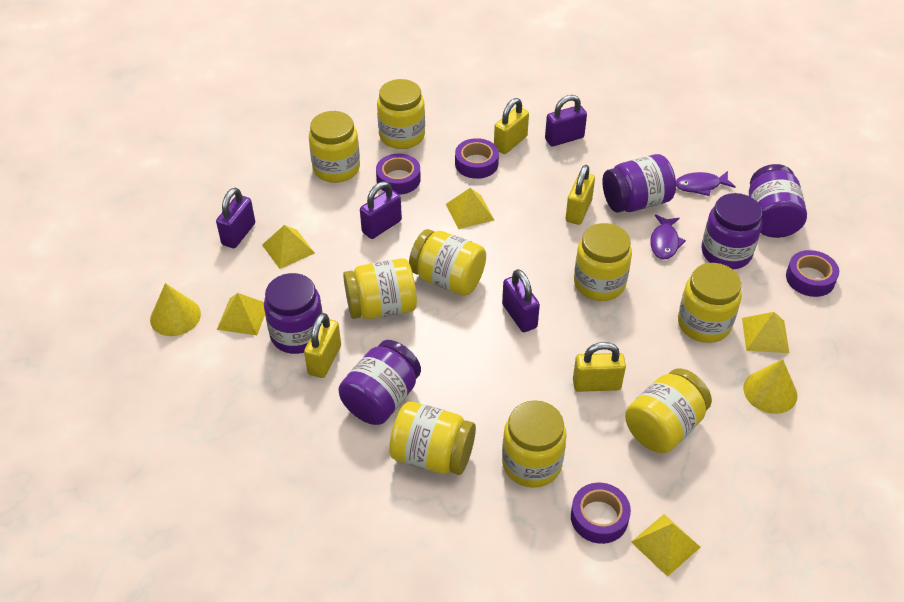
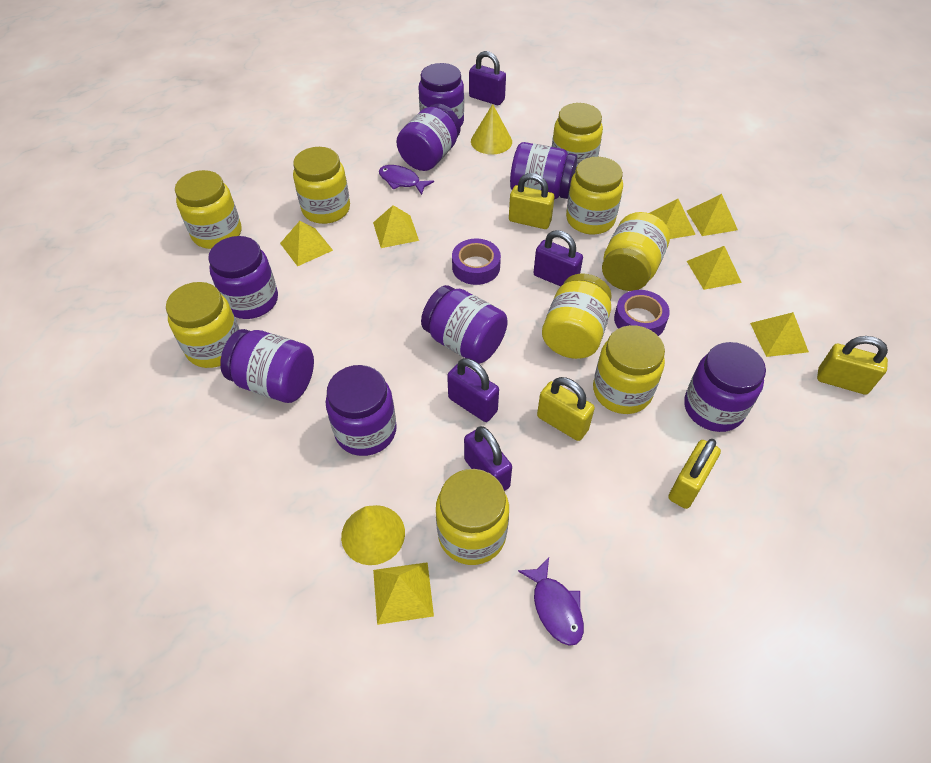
purple jar: [264,273,323,354] [338,340,421,425] [602,154,676,212] [701,193,762,269] [749,164,807,238] = 5 -> [208,236,278,319] [220,329,314,403] [326,365,397,456] [396,104,461,171] [419,63,464,127] [421,285,508,364] [510,142,577,199] [684,342,766,432] = 8
purple tape: [376,154,421,195] [455,138,499,179] [571,483,631,544] [786,250,839,297] = 4 -> [452,239,501,285] [614,290,670,336] = 2
yellow pyramid: [217,293,265,335] [262,225,315,269] [446,188,494,229] [631,514,701,577] [742,312,789,353] = 5 -> [280,221,333,266] [373,205,419,248] [373,562,434,625] [650,199,696,239] [687,194,738,236] [687,246,742,290] [750,312,809,357] = 7

